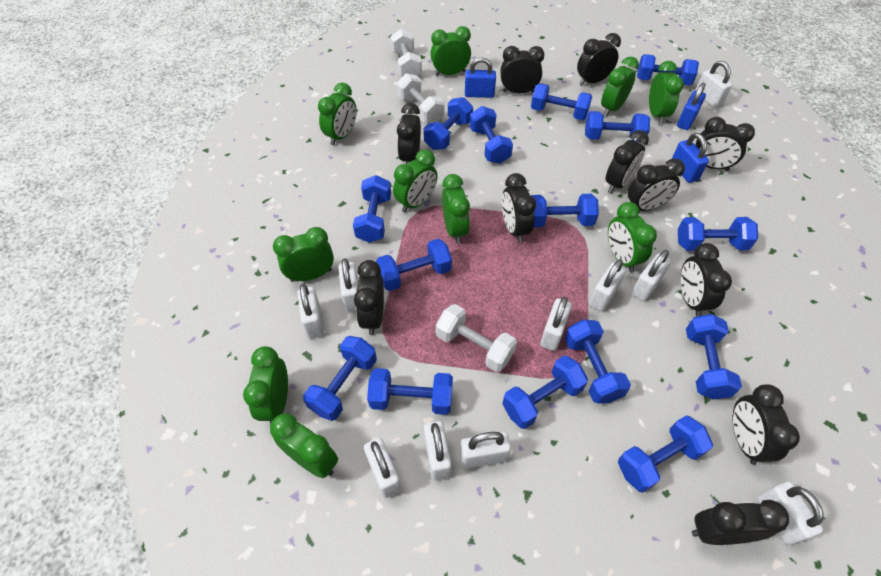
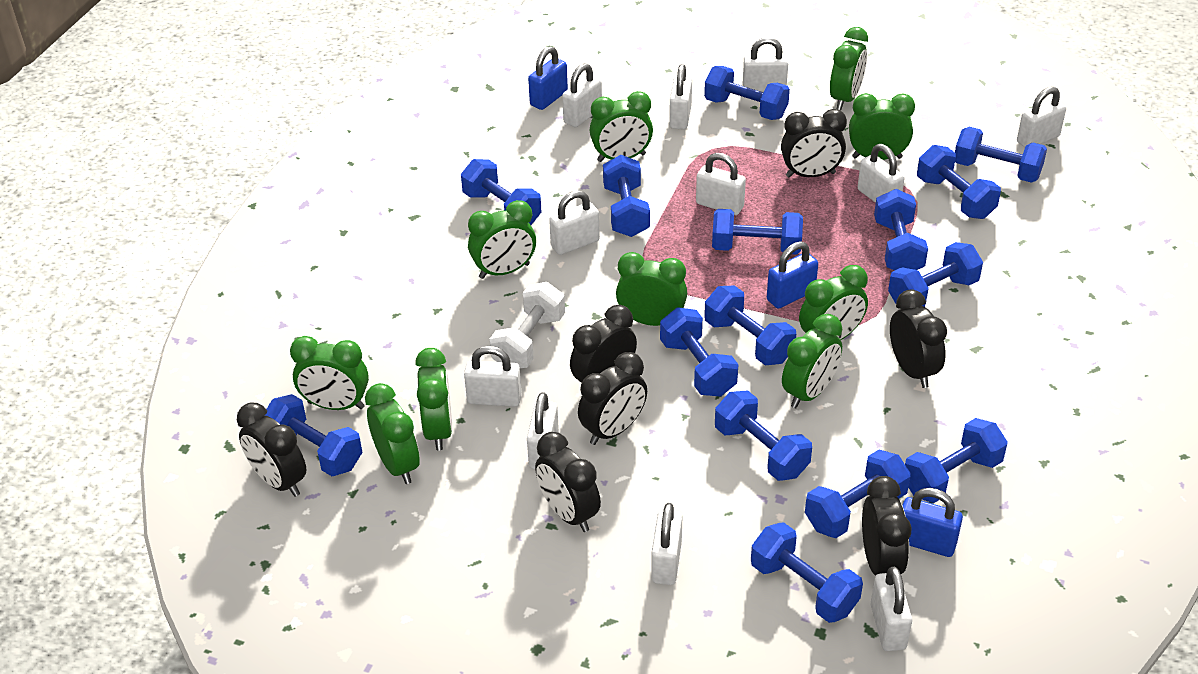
black clock: [354,260,384,335] [397,103,421,165] [500,46,544,93] [502,173,536,243] [577,33,621,86] [605,130,649,193] [628,158,685,211] [680,243,732,317] [692,500,789,545] [696,117,755,171] [733,384,800,465] = 11 -> [237,403,306,497] [535,432,601,532] [570,305,637,383] [578,352,647,445] [781,109,847,178] [862,476,912,575] [890,290,947,388] = 7
white dumbbell: [391,29,422,76] [397,73,445,123] [436,304,517,372] = 3 -> [490,282,565,368] = 1
white padlock: [297,284,324,339] [338,258,358,312] [364,438,401,498] [424,421,451,481] [459,432,511,469] [540,297,572,351] [589,259,627,311] [632,250,671,301] [696,61,732,108] [757,482,824,545] = 10 -> [464,346,522,407] [527,392,559,469] [549,190,600,255] [562,63,602,127] [651,503,682,585] [669,64,692,129] [696,153,746,215] [743,37,788,92] [858,144,905,203] [871,567,912,651] [1017,87,1066,147] = 11

